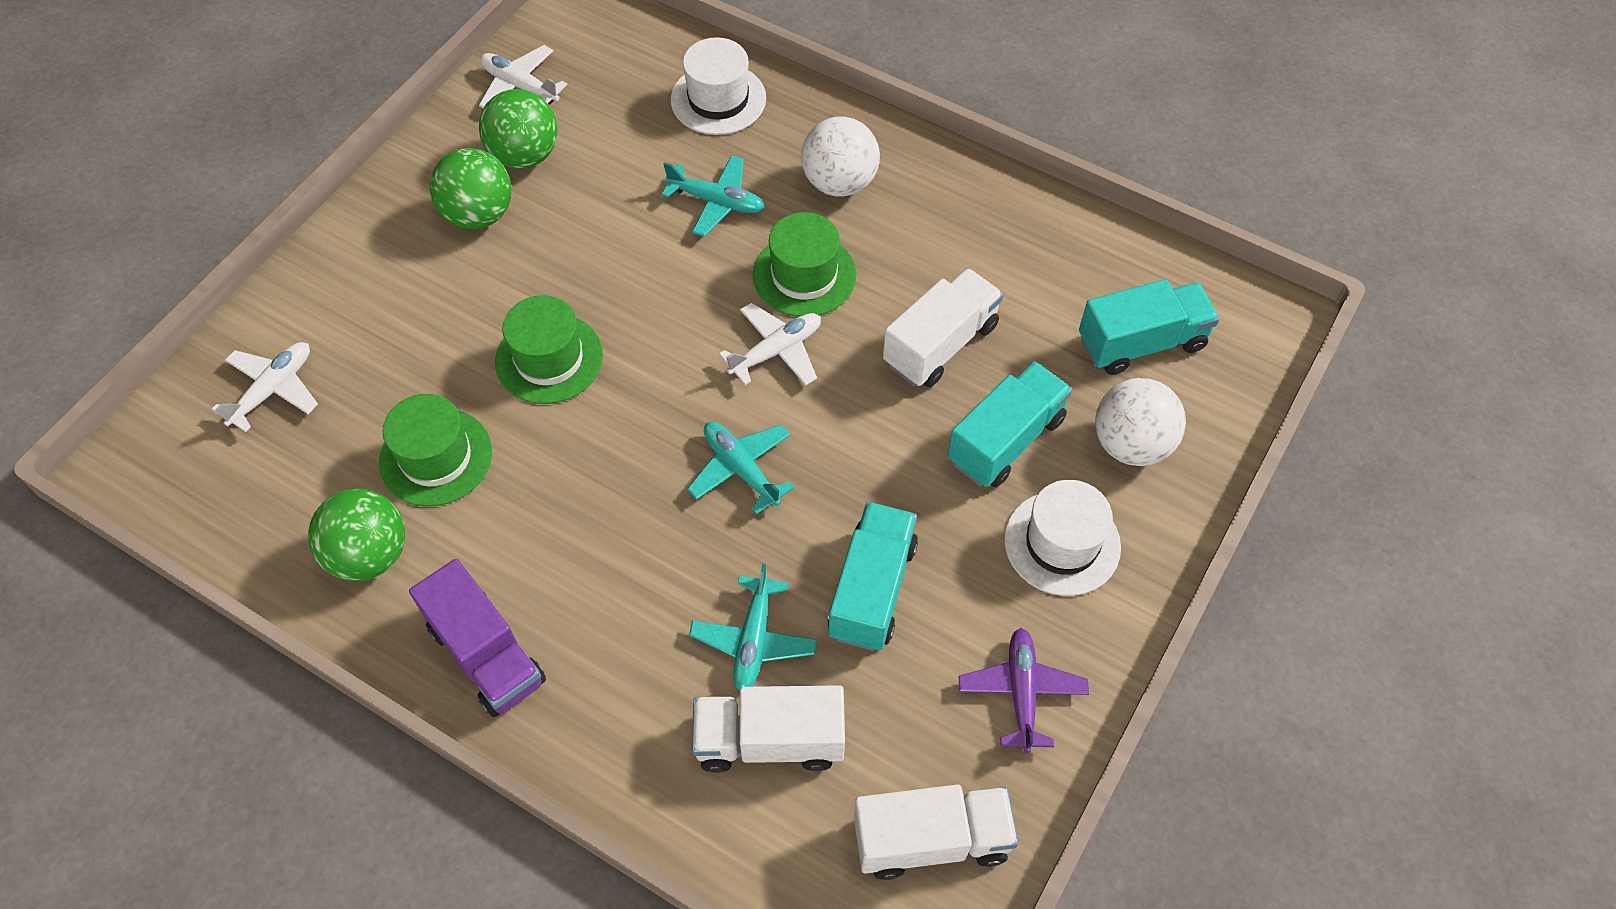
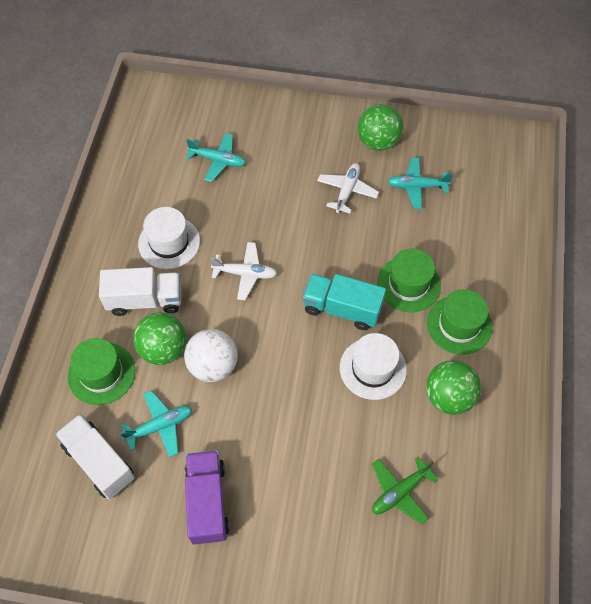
green plane: none = 0 -> [372,456,438,525] = 1
purple plane: [959,628,1089,753] = 1 -> none = 0
turquoise truck: [828,502,918,651] [947,361,1072,487] [1079,279,1220,375] = 3 -> [303,274,386,330] = 1
white ball: [801,117,880,196] [1095,378,1186,466] = 2 -> [184,329,238,382] = 1
white plane: [212,342,318,432] [479,45,567,108] [719,303,821,386] = 3 -> [210,242,277,300] [317,163,379,213] = 2
white truck: [692,685,845,773] [854,784,1018,880] [883,268,1003,387] = 3 -> [55,414,135,500] [99,267,181,316] = 2

